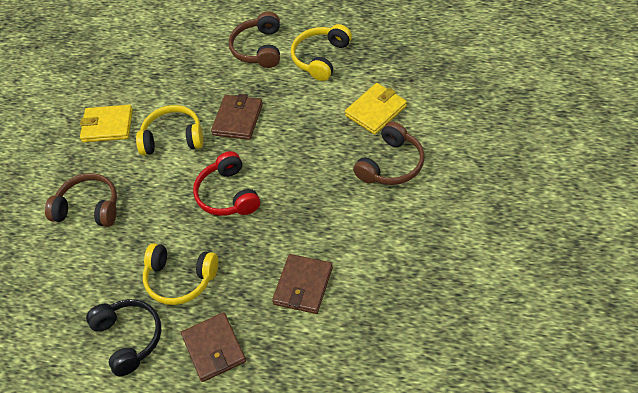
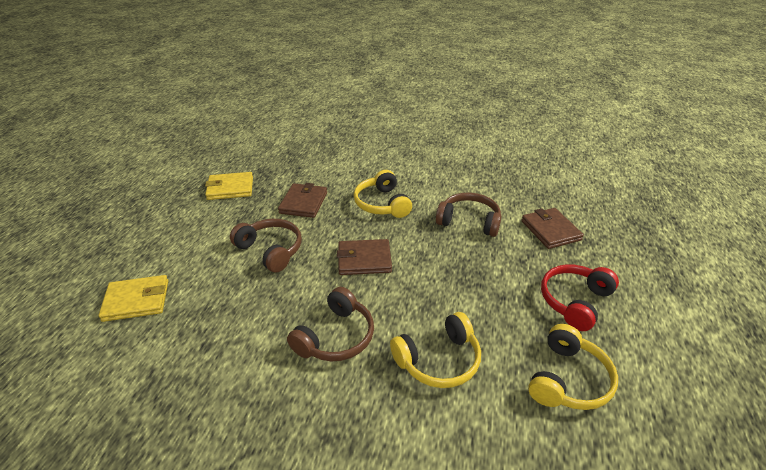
black headphones: [86,299,161,376] = 1 -> none = 0

